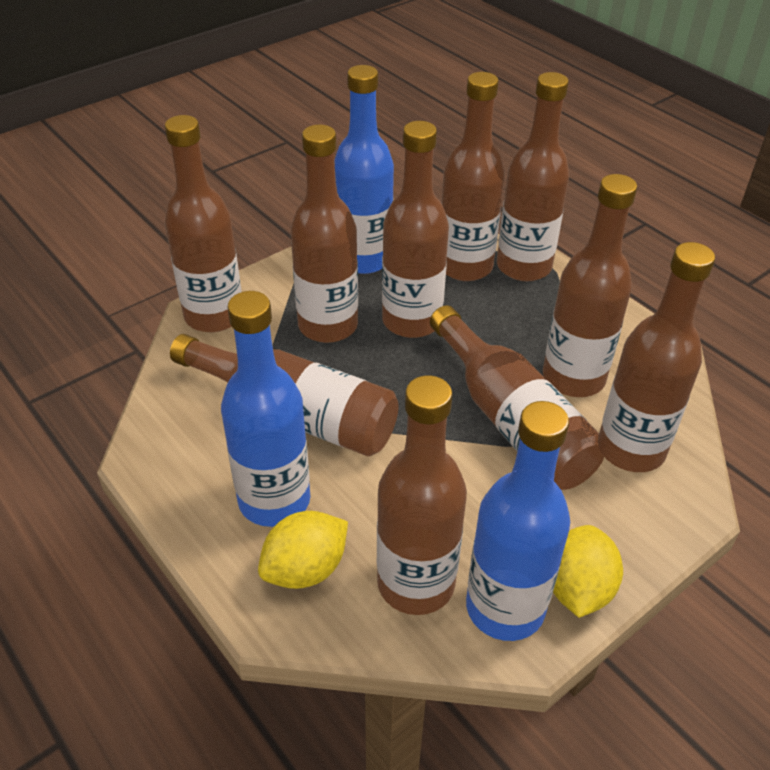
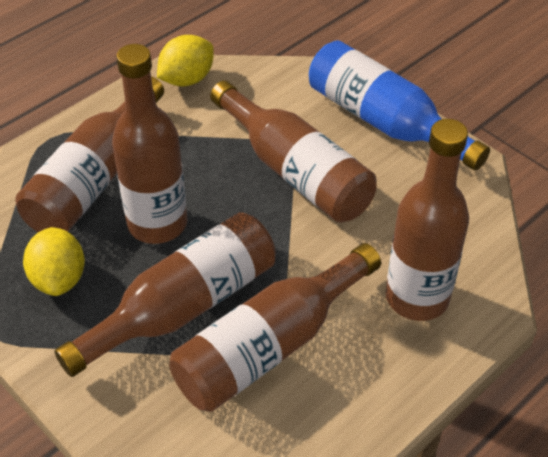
blue bottle: [221,291,310,527] [335,65,394,274] [466,401,570,641] = 3 -> [309,40,490,171] = 1
brown bottle: [165,115,242,332] [170,334,399,457] [290,124,358,343] [377,375,467,615] [382,121,449,338] [430,305,606,490] [441,72,505,281] [497,72,569,281] [543,174,637,397] [599,242,715,472] = 10 -> [16,76,164,232] [54,212,276,377] [112,44,187,244] [169,243,381,412] [210,81,377,223] [386,119,469,321] = 6

